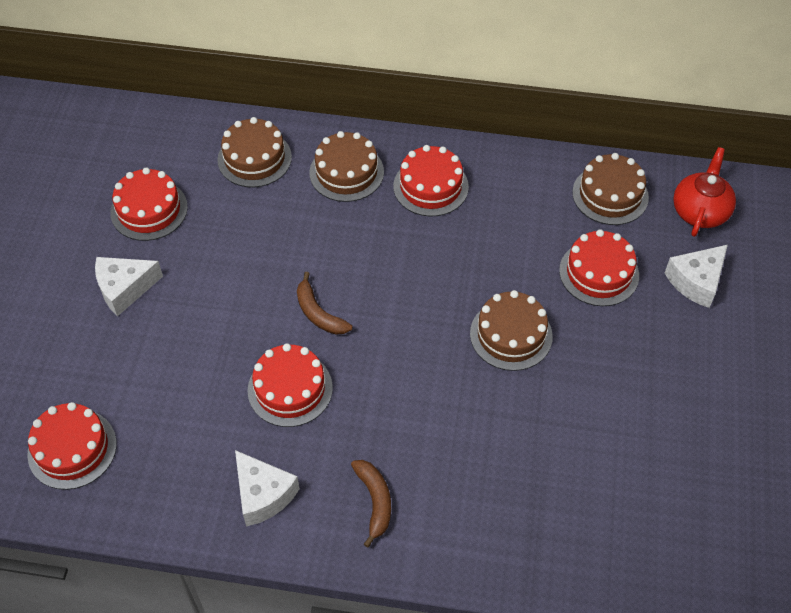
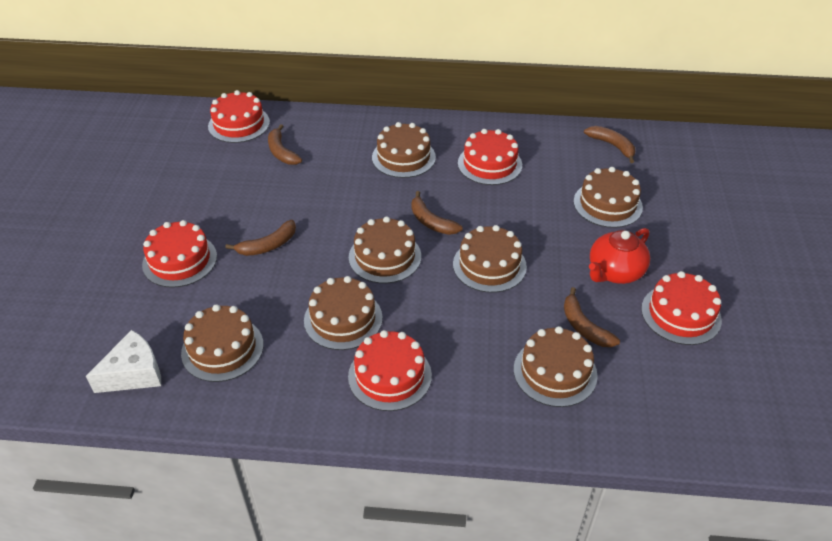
brown banana: [297,272,352,335] [351,460,391,548] = 2 -> [226,220,296,256] [268,124,302,165] [411,191,463,235] [564,287,620,347] [584,126,635,163] = 5
brown cake: [217,117,292,187] [309,131,384,202] [470,290,553,371] [572,153,649,225] = 4 -> [181,304,264,382] [304,276,383,350] [349,216,421,283] [372,122,436,178] [453,225,527,293] [514,326,598,407] [574,167,643,228] = 7
white cheese: [95,257,163,316] [235,450,300,526] [665,245,728,308] = 3 -> [86,330,161,393] = 1

